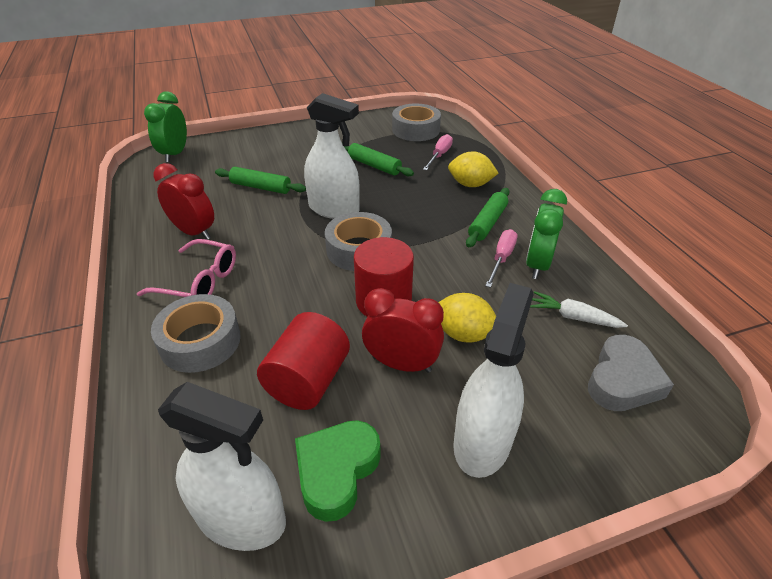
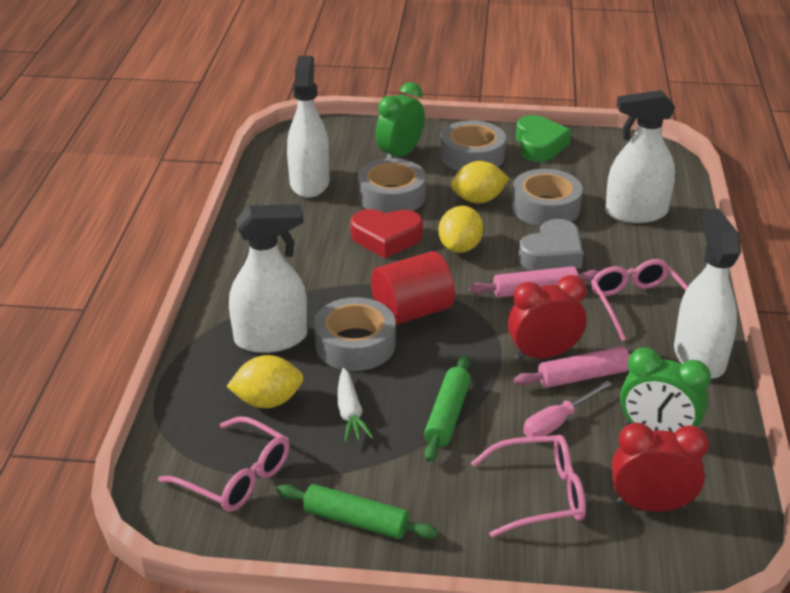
green rolling pin: [215,167,306,194] [344,143,414,176] [466,188,509,247] = 3 -> [276,484,438,539] [424,355,471,462] = 2
grey tape: [151,294,241,373] [325,212,392,271] [392,104,441,141] = 3 -> [314,297,396,371] [358,158,426,213] [440,120,506,171] [511,169,583,226] = 4
pink glasses: [137,239,236,297] = 1 -> [158,416,290,512] [471,435,586,537] [591,259,688,341] = 3
pink rolling pin: none = 0 -> [469,266,599,298] [514,347,631,388] = 2
pink screwdriver: [423,134,453,170] [485,229,518,288] = 2 -> [523,381,612,437] = 1
red cylinder: [257,312,350,410] [354,237,414,316] = 2 -> [371,251,455,325] = 1
red heart: none = 0 -> [350,209,423,258] = 1
white spray bottle: [158,382,286,551] [304,93,360,219] [453,283,534,478] = 3 -> [229,204,307,353] [287,56,330,198] [605,90,675,223] [674,209,741,379] = 4
yellow lemon: [438,293,496,343] [448,151,498,187] = 2 -> [226,355,304,408] [438,206,483,253] [451,161,510,203] = 3

